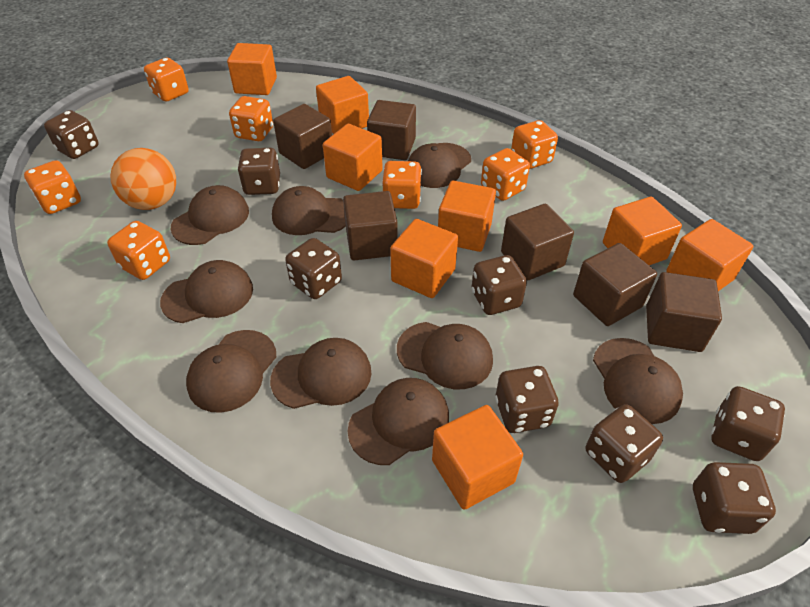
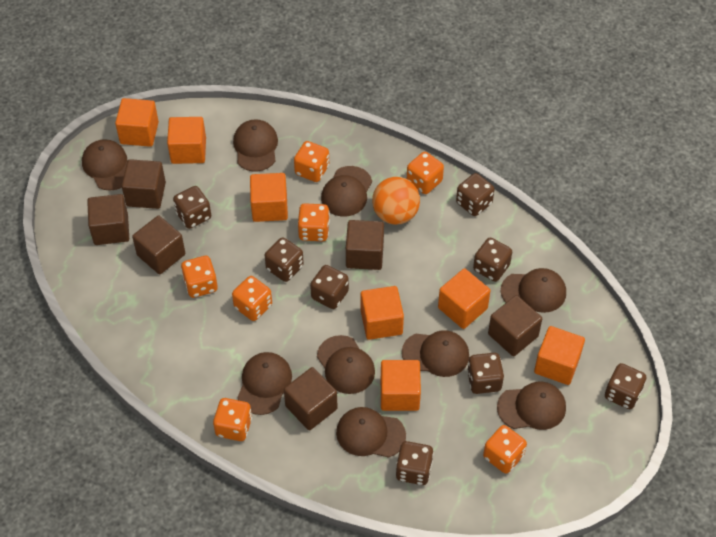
orange cube: [227,43,277,95] [316,76,369,134] [323,124,383,191] [390,219,458,298] [432,405,523,510] [438,180,496,252] [603,197,682,265] [666,219,753,291] = 8 -> [115,98,159,147] [167,117,206,164] [250,173,288,222] [361,286,404,340] [381,360,421,411] [438,268,491,329] [534,326,585,385] = 7

